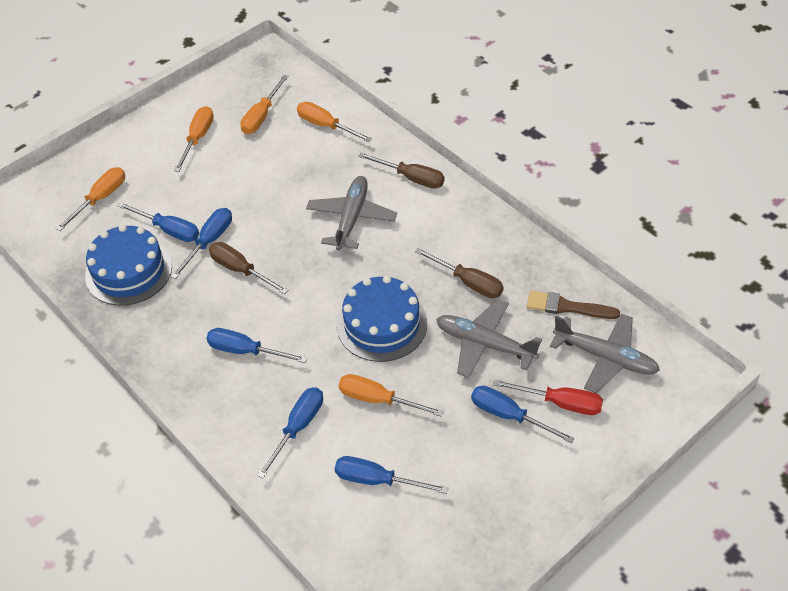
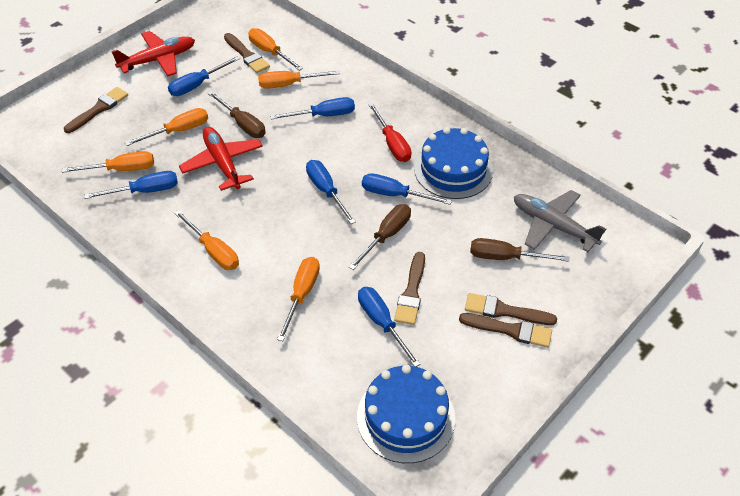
brown brush: [527,291,620,319] = 1 -> [64,87,128,133] [224,33,270,73] [394,252,425,325] [459,313,552,348] [465,293,557,325] = 5
grey plane: [306,176,397,251] [436,299,542,378] [550,313,660,393] = 3 -> [514,190,606,252] = 1
orange screwdriver: [56,167,125,231] [174,106,214,172] [240,75,288,134] [297,102,372,142] [339,374,444,417] = 5 -> [62,151,154,173] [125,108,208,146] [174,210,239,270] [248,28,303,71] [258,70,340,89] [277,257,320,341] = 6
red plane: none = 0 -> [111,31,195,76] [179,127,263,191] = 2

